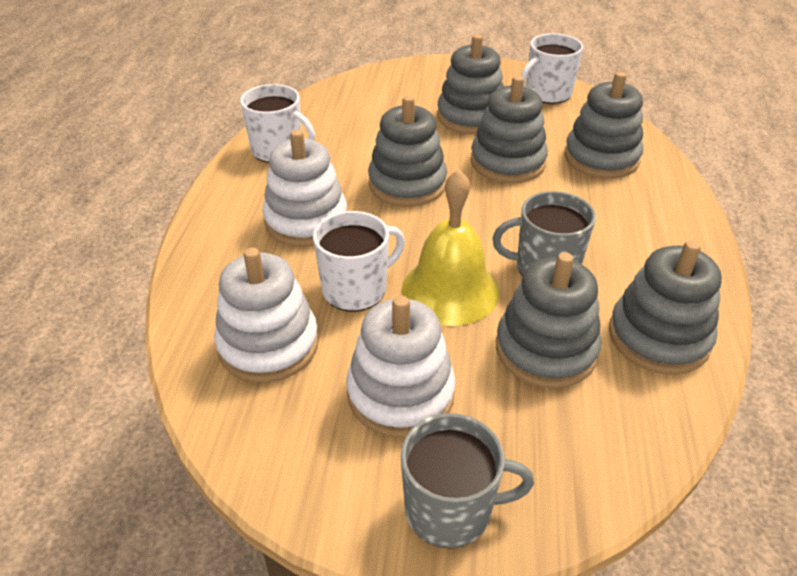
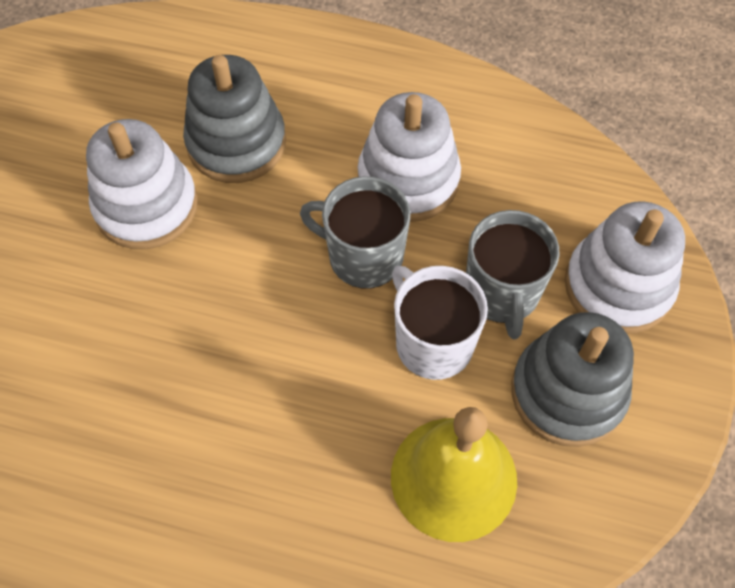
grey stacking toy: [368,95,447,207] [437,34,504,134] [470,76,548,183] [496,252,601,388] [564,72,643,179] [609,240,722,374] = 6 -> [183,55,286,183] [511,312,634,447] = 2
white mug: [240,84,315,163] [313,211,405,312] [521,33,583,104] = 3 -> [392,266,488,380] = 1

